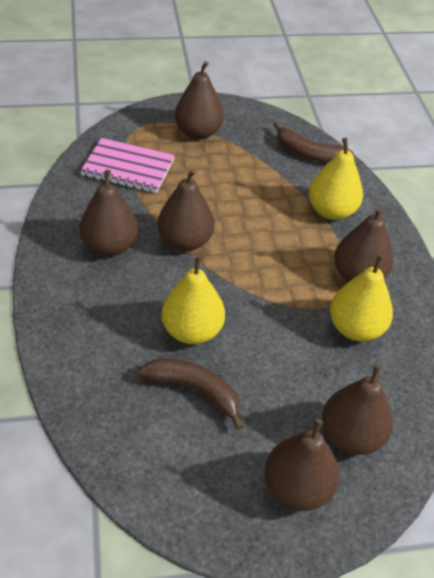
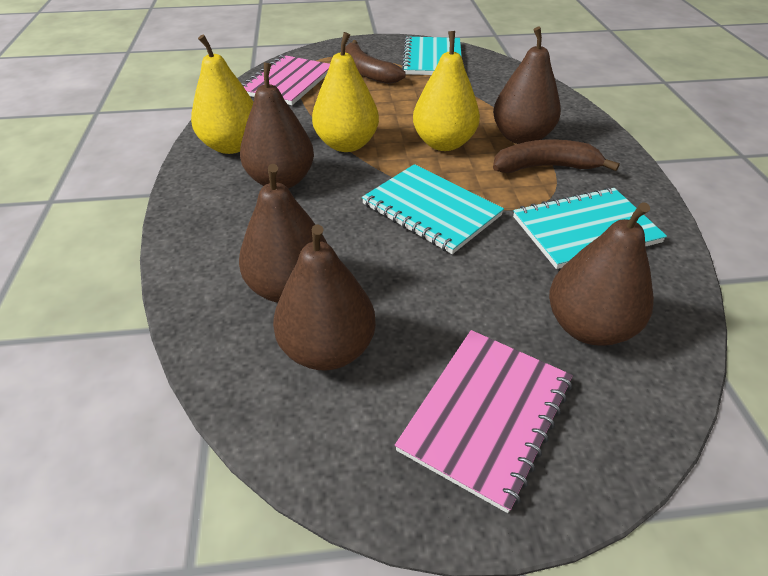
brown pear: [79,170,138,256] [158,169,215,251] [175,61,224,140] [265,419,339,511] [322,364,393,455] [334,207,393,282] = 6 -> [239,164,327,303] [240,62,314,189] [273,225,376,370] [493,26,561,144] [549,202,654,346] = 5
pink notebook: [80,138,175,193] = 1 -> [242,55,330,105] [395,330,573,513] = 2
turquoise notebook: none = 0 -> [362,164,504,254] [402,37,462,75] [513,187,667,269] = 3

